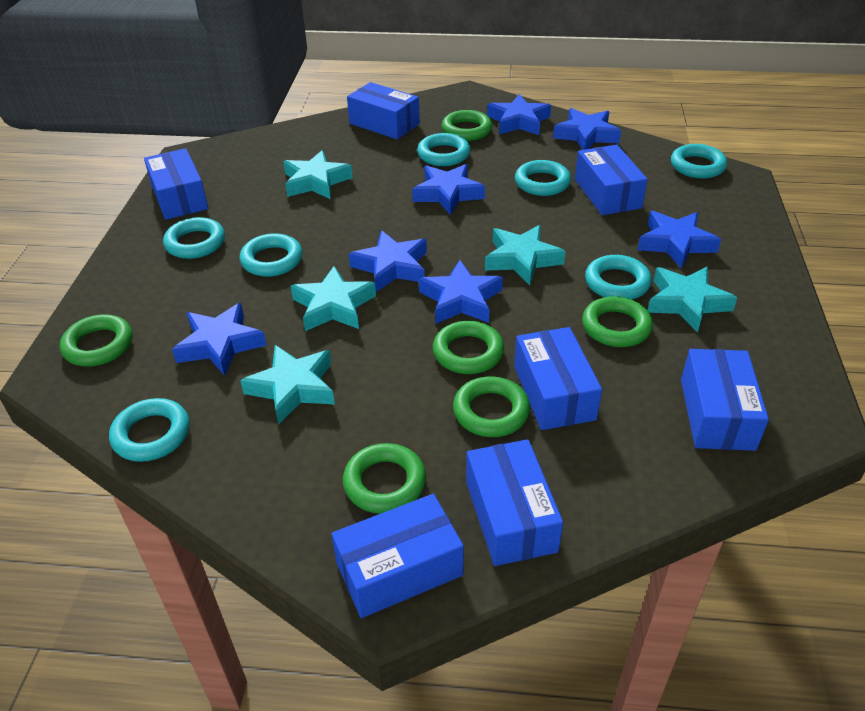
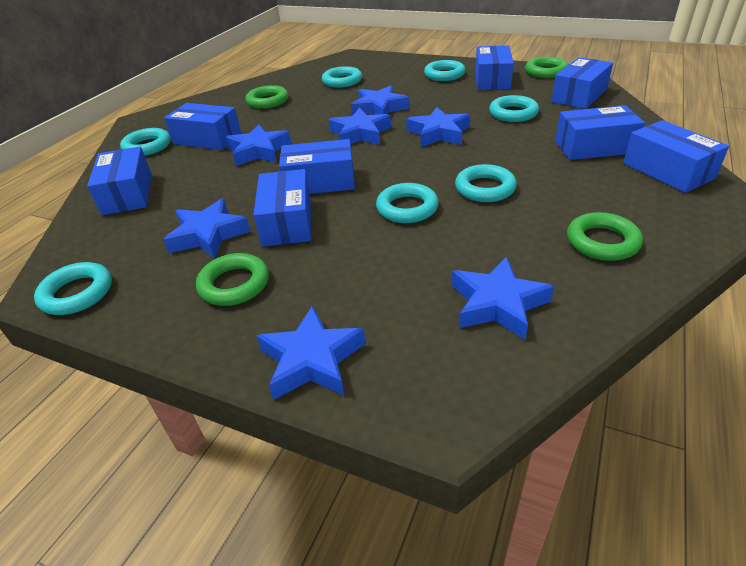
blue box: [144,148,208,220] [331,494,464,618] [347,82,420,140] [466,439,563,566] [514,327,602,430] [575,145,648,215] [681,349,769,451] = 7 -> [87,147,152,215] [164,103,241,150] [253,169,311,247] [279,139,355,194] [475,45,514,90] [551,57,613,109] [555,105,645,160] [623,120,729,193] = 8
green ring: [60,314,133,367] [343,443,426,514] [433,321,504,374] [442,110,493,141] [453,376,530,437] [582,296,653,347] = 6 -> [196,253,269,306] [246,85,288,109] [525,57,569,78] [567,212,643,261] = 4
turquoise star: [240,345,335,425] [283,150,353,199] [291,266,376,331] [485,225,565,285] [648,267,737,333] = 5 -> none = 0

